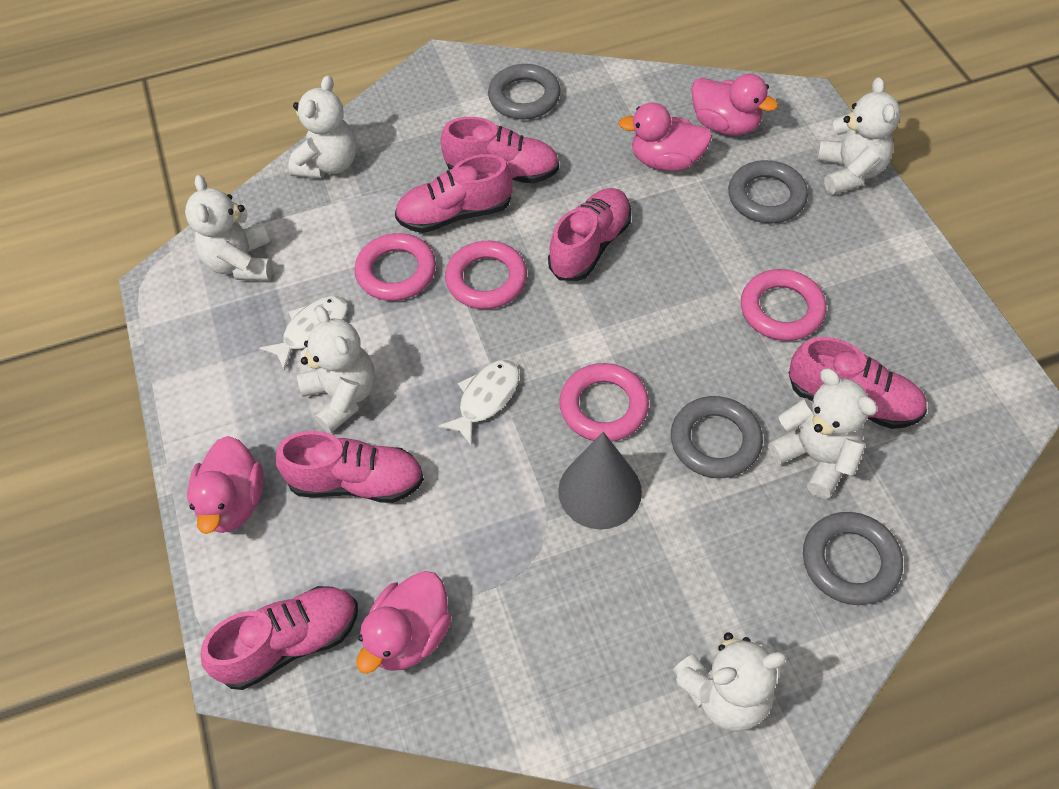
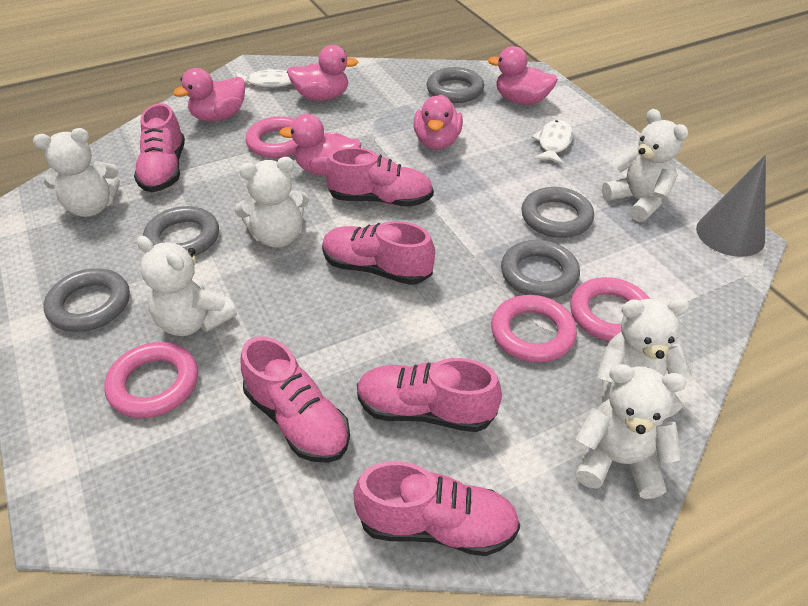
grey ring: [488,64,561,119] [671,396,763,478] [728,160,808,223] [803,512,903,605] = 4 -> [44,268,130,332] [143,206,219,256] [427,67,484,103] [501,240,580,298] [521,187,594,238] = 5
pink duck: [187,436,264,534] [356,571,452,674] [619,102,712,171] [691,74,778,136] = 4 -> [173,68,245,122] [279,114,361,176] [287,45,358,101] [414,95,463,150] [488,46,558,105] = 5

